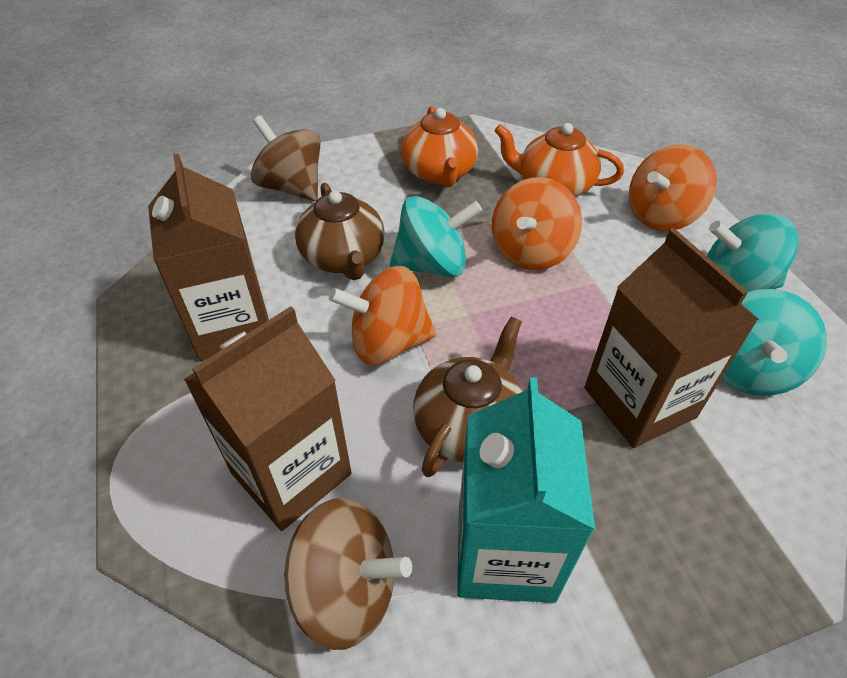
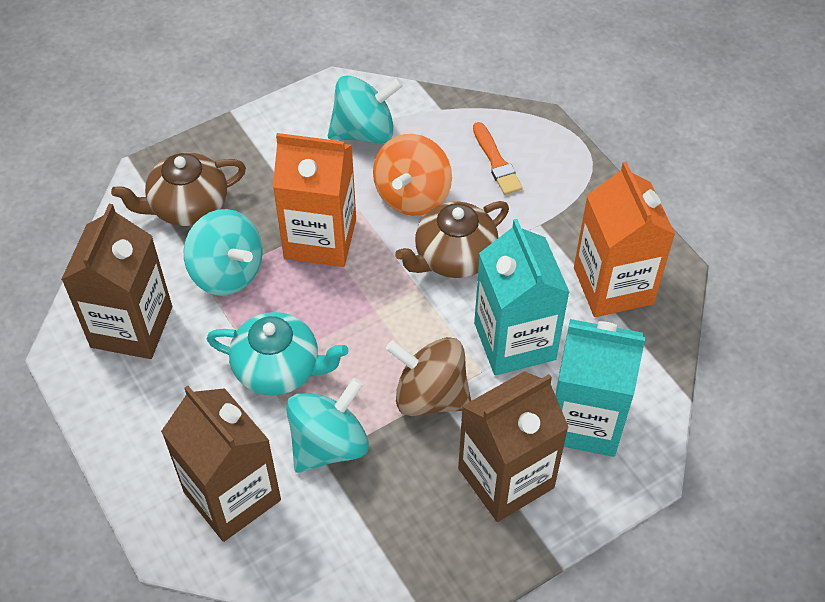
brown spinning top: [250,115,321,201] [284,498,412,650] = 2 -> [386,337,471,416] = 1
orange brush: none = 0 -> [473,122,523,195] = 1
orange carton: none = 0 -> [273,133,356,267] [574,162,675,317] = 2
orange spinning top: [329,266,436,365] [492,177,582,270] [629,144,717,231] = 3 -> [373,134,452,216] = 1
orange teapot: [401,106,478,187] [495,123,624,197] = 2 -> none = 0
turquoise carton: [457,377,595,603] = 1 -> [474,219,570,375] [555,319,646,457] = 2
turquoise teapot: none = 0 -> [207,312,348,396] = 1

